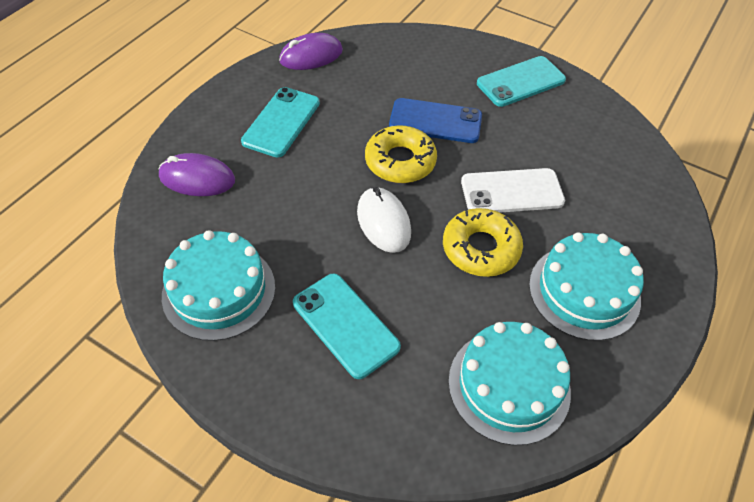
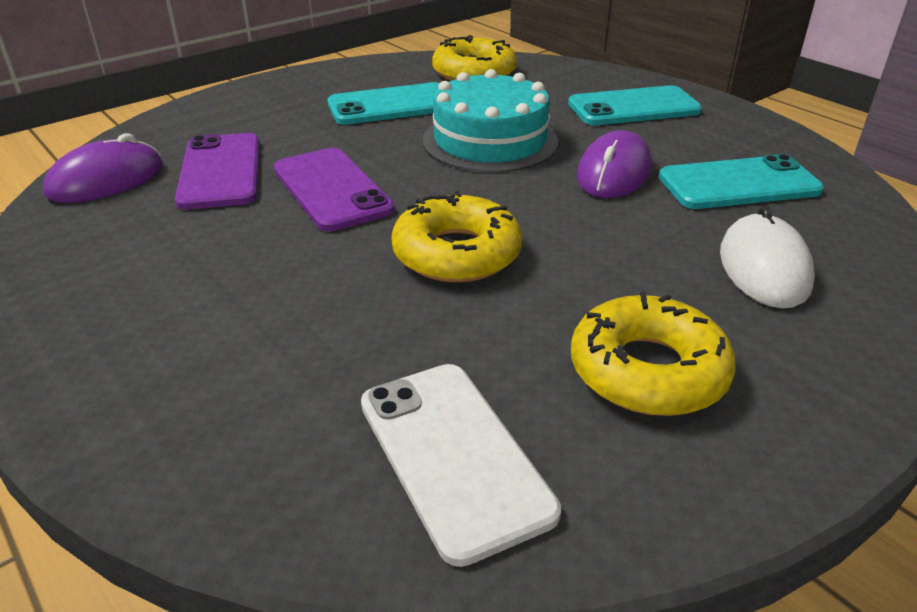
blue phone: [389,98,482,143] = 1 -> none = 0
purple phone: none = 0 -> [175,133,260,210] [273,148,394,231] = 2
turquoise cake: [162,230,275,341] [448,322,571,446] [529,232,644,341] = 3 -> [423,69,558,173] = 1
yellow donut: [365,126,437,183] [443,208,523,277] = 2 -> [391,191,522,282] [432,35,517,81] [571,291,736,416] = 3

